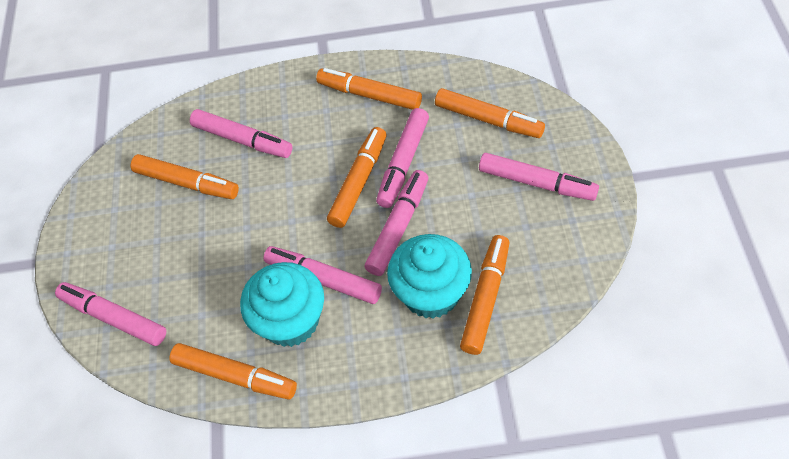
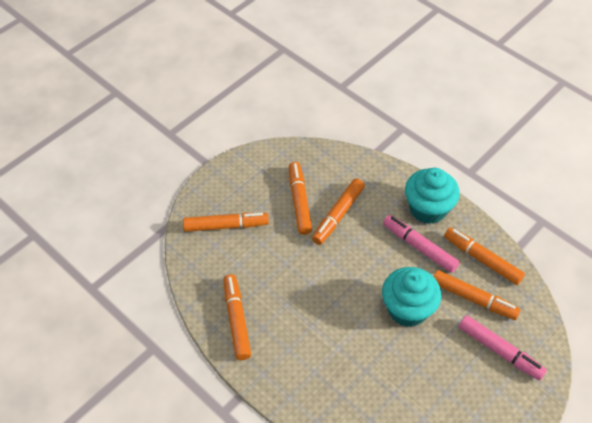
pink marker: [55,282,166,346] [190,109,292,158] [263,246,382,304] [365,170,428,276] [376,108,429,208] [479,153,599,201] = 6 -> [383,215,460,273] [459,315,547,381] = 2

